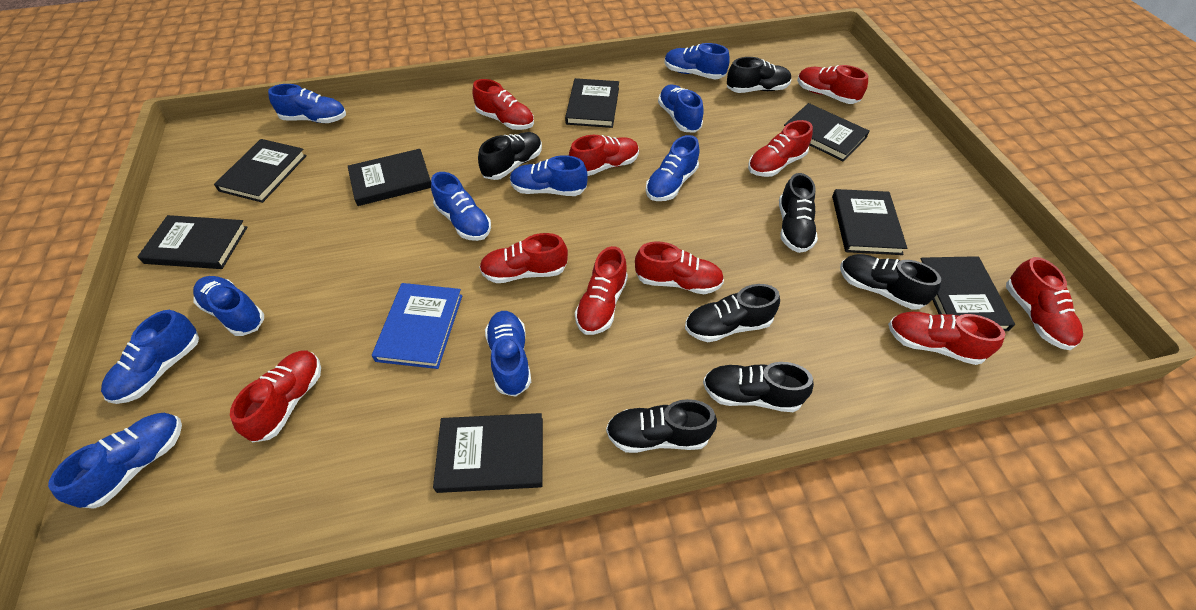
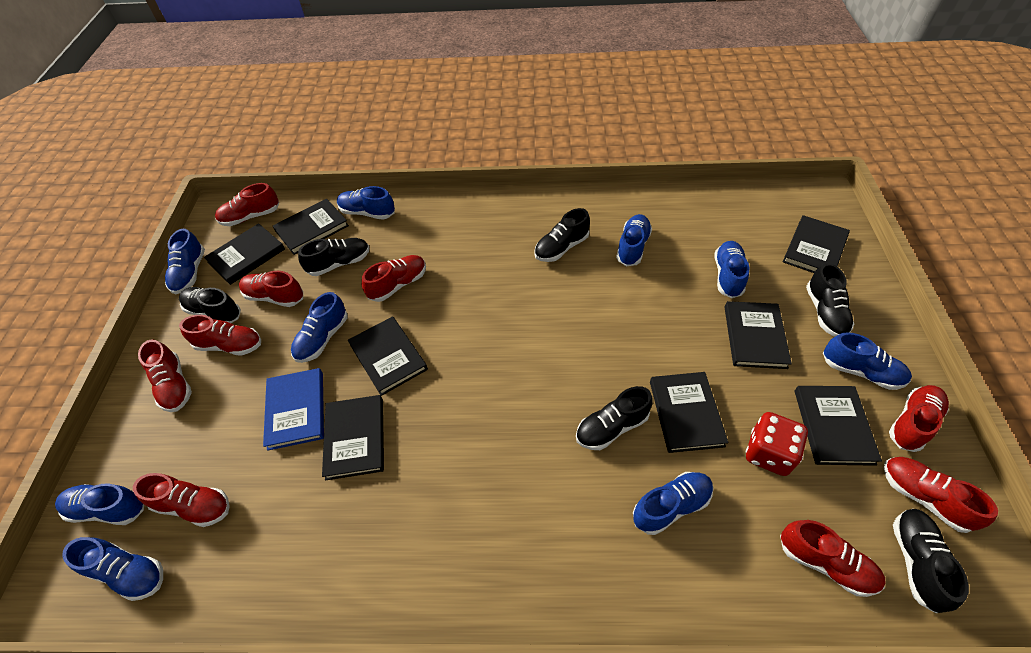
black shoe: [478,132,542,180] [606,399,717,453] [685,284,780,342] [703,362,814,412] [727,57,792,93] [779,173,818,253] [840,254,941,310] = 7 -> [179,287,241,323] [298,238,370,276] [534,208,590,262] [576,386,653,450] [806,263,854,337] [893,509,969,613] = 6
blue shoe: [48,413,182,509] [101,310,199,404] [193,276,264,336] [268,84,346,123] [431,172,491,241] [485,311,531,397] [510,155,588,196] [646,135,699,201] [658,85,704,133] [665,43,730,79] = 10 -> [55,484,144,525] [62,537,163,601] [165,229,205,294] [291,292,348,363] [337,186,395,220] [616,214,652,266] [633,472,713,535] [714,241,749,298] [823,332,912,390] = 9
red dice: none = 0 -> [746,412,808,476] = 1
red shoe: [230,350,321,442] [473,79,534,130] [479,233,568,283] [569,135,639,176] [575,246,628,335] [635,241,724,294] [748,120,813,177] [797,65,868,104] [888,312,1005,365] [1006,257,1083,350] = 10 -> [133,473,230,527] [138,340,192,412] [179,315,261,356] [215,183,279,226] [239,271,303,307] [362,255,426,302] [780,520,886,597] [884,457,998,533] [889,385,949,452] = 9

